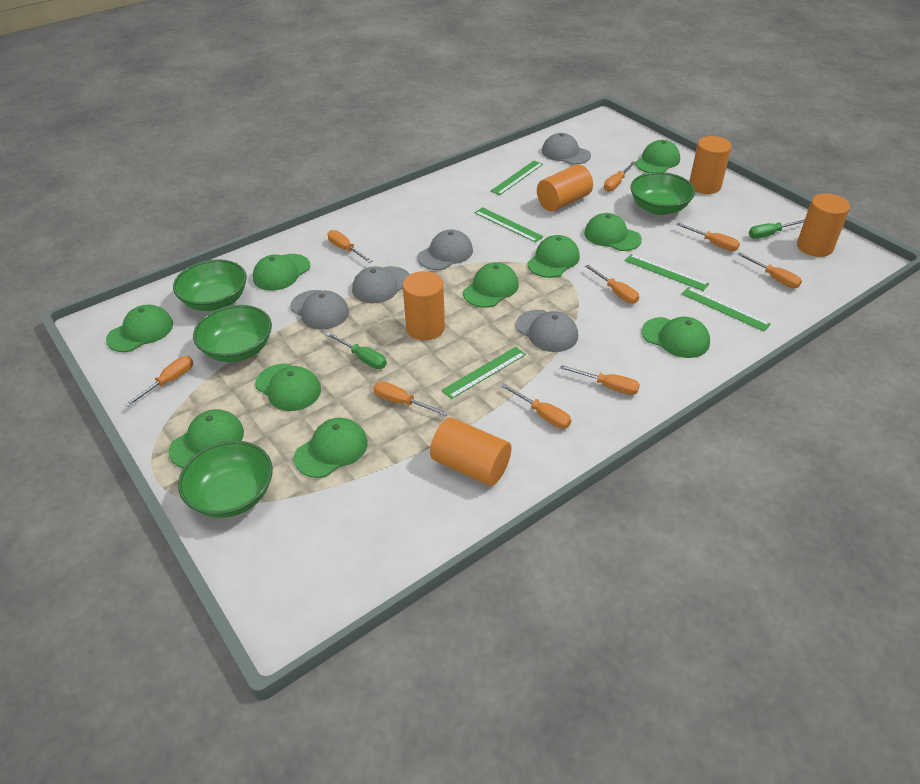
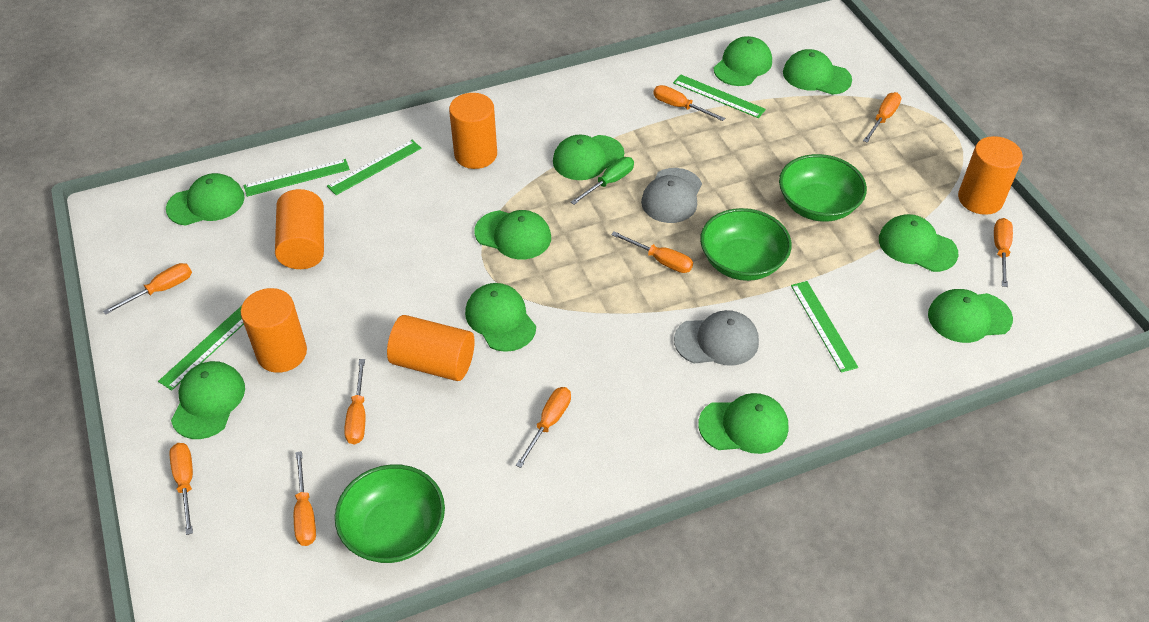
green bowl: [173,259,247,311] [178,441,273,518] [193,305,272,362] [630,172,695,215] = 4 -> [335,464,445,563] [700,208,792,281] [779,154,867,222] = 3
green screwdriver: [326,332,387,369] [749,219,805,239] = 2 -> [571,157,634,205] = 1
grey cap: [290,290,349,329] [352,266,410,303] [418,229,473,270] [516,310,578,352] [542,133,591,165] = 5 -> [641,168,702,223] [674,310,759,366] = 2

